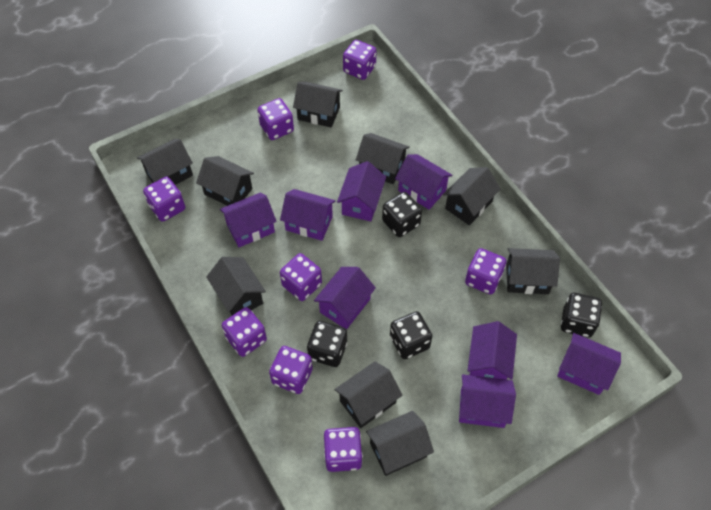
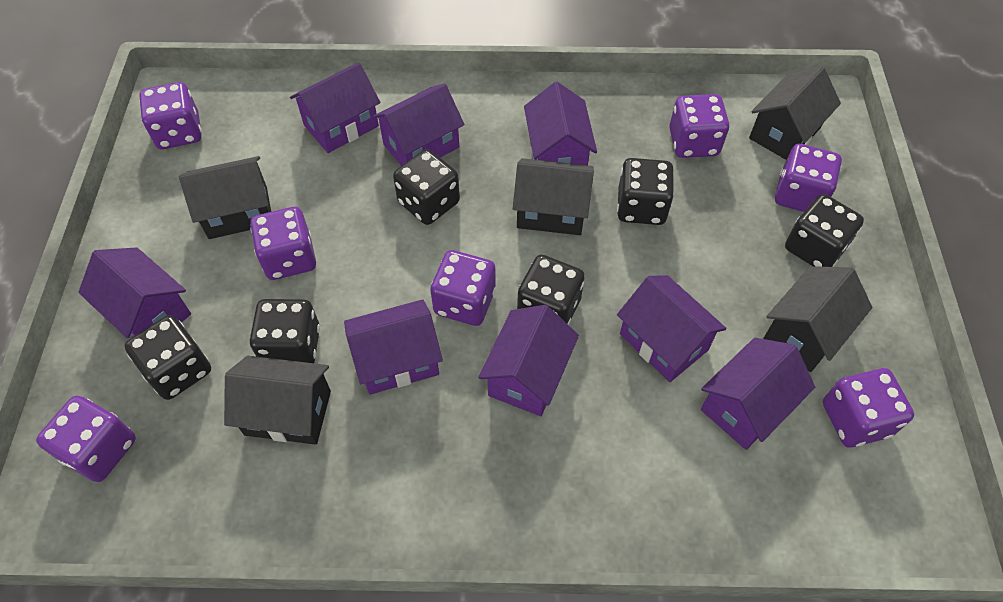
black dice: [307,321,347,367] [382,192,422,237] [390,311,432,359] [561,293,602,338] = 4 -> [125,315,211,400] [250,299,320,363] [393,149,460,225] [517,255,585,325] [617,158,674,225] [785,194,864,267] = 6
black house: [137,139,193,185] [196,156,254,206] [206,257,266,315] [293,81,343,128] [334,361,402,428] [356,133,410,184] [366,411,434,476] [443,167,501,225] [506,248,560,294] = 9 -> [179,156,271,239] [224,356,331,445] [513,158,594,235] [749,66,841,160] [763,266,872,372] = 5
purple dice: [143,177,185,222] [222,307,267,357] [257,98,294,140] [269,346,313,394] [280,253,322,301] [324,427,363,472] [343,40,377,80] [465,248,506,294] = 8 -> [36,396,136,482] [139,82,202,149] [250,207,316,280] [430,250,496,326] [669,94,729,158] [775,144,842,212] [823,368,914,447] = 7

